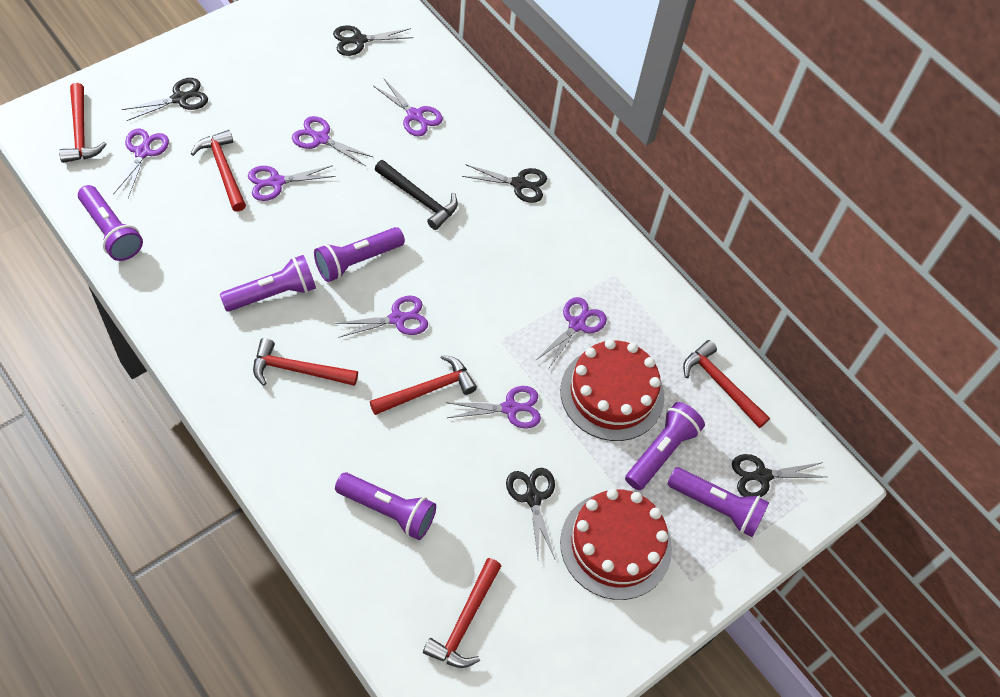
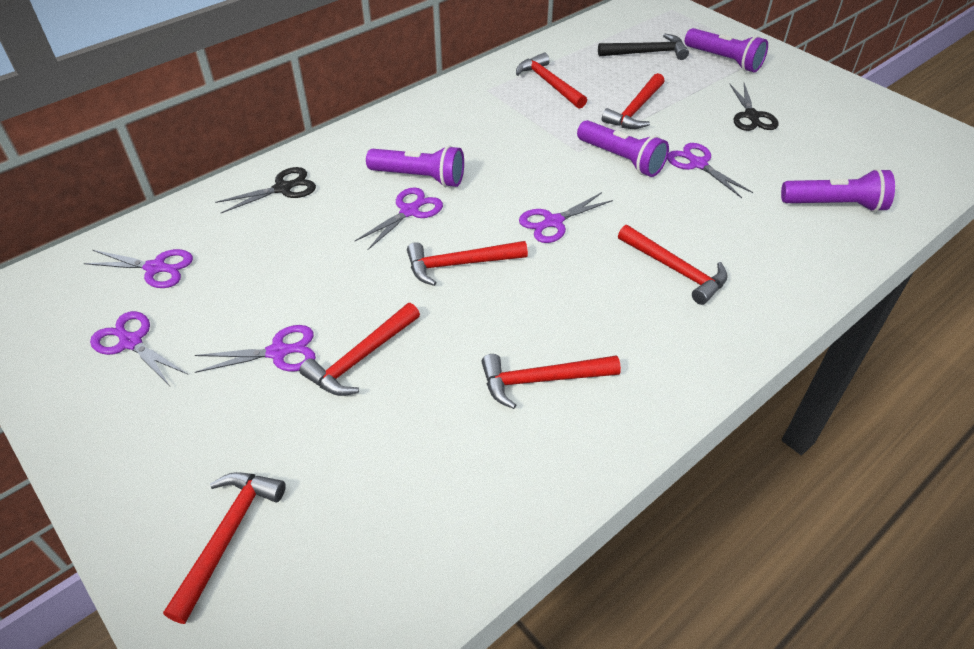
black scissors: [122,78,208,121] [333,25,413,56] [462,164,547,203] [506,468,555,559] [732,454,826,497] = 5 -> [215,167,316,213] [729,83,779,131] = 2
purple flashlight: [78,185,143,261] [220,255,316,311] [314,227,405,282] [335,473,436,540] [625,402,705,490] [668,467,769,537] = 6 -> [366,145,464,187] [577,120,669,177] [685,28,768,72] [781,168,895,212] = 4
purple scissors: [113,128,169,198] [248,165,336,201] [292,116,373,166] [335,295,428,338] [373,79,443,136] [446,386,541,429] [535,297,607,368] = 7 -> [84,249,193,288] [90,311,187,386] [195,325,316,373] [355,187,443,250] [519,192,613,243] [667,143,753,198] = 6
red cake: [560,339,664,441] [560,489,672,600] = 2 -> none = 0
red hammer: [59,83,107,163] [191,130,246,212] [253,338,358,386] [370,355,477,415] [423,558,501,668] [683,340,770,428] = 6 -> [163,472,286,624] [300,303,420,396] [407,241,528,286] [481,354,621,409] [516,53,587,109] [602,73,665,129] [618,225,728,305] = 7

